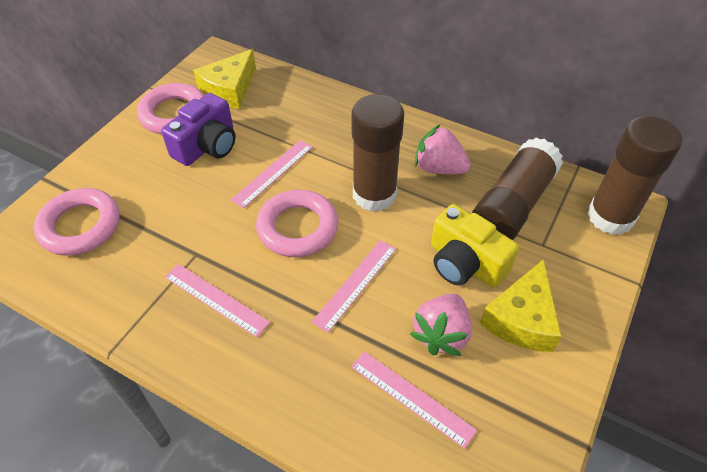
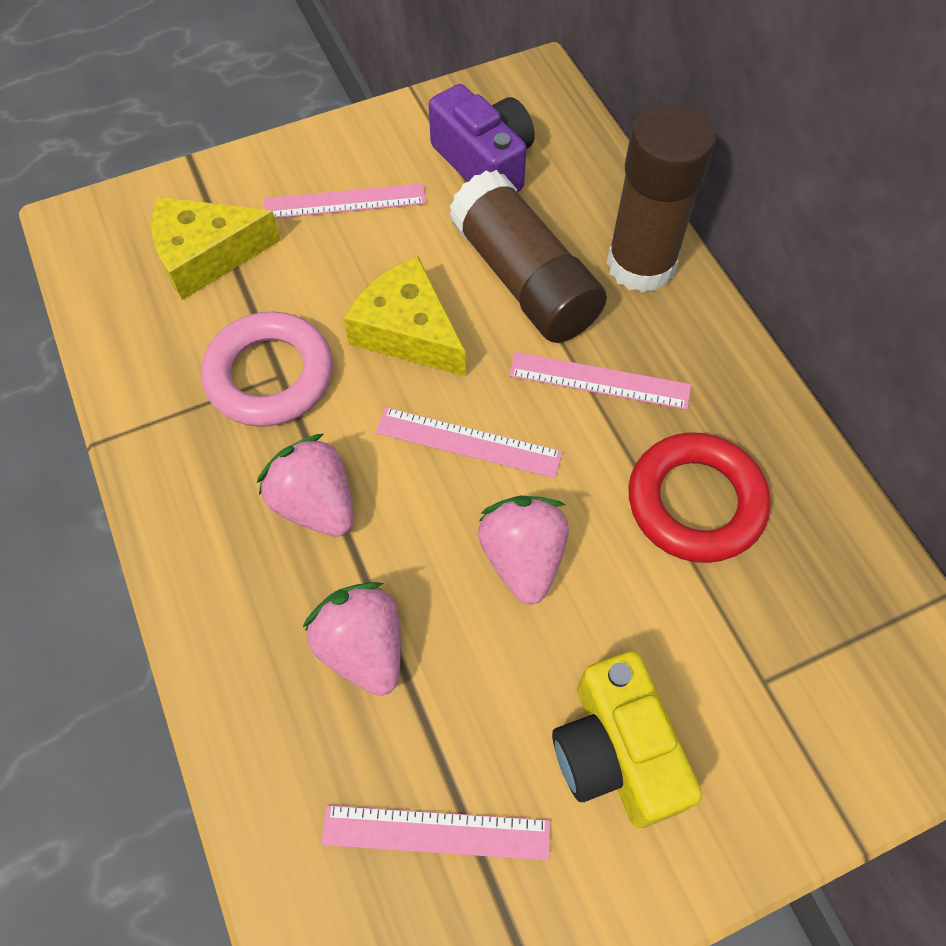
brown glue stick: [352,94,404,212] [472,138,563,240] [587,116,682,235] = 3 -> [449,170,607,343] [606,104,716,293] = 2
pink ring: [34,188,120,255] [137,83,204,134] [256,190,338,257] = 3 -> [201,311,333,427] = 1
pink strawberry: [410,294,472,356] [415,124,471,174] = 2 -> [257,434,354,537] [302,582,401,696] [478,496,569,605] = 3
red ring: none = 0 -> [629,432,771,563] = 1

